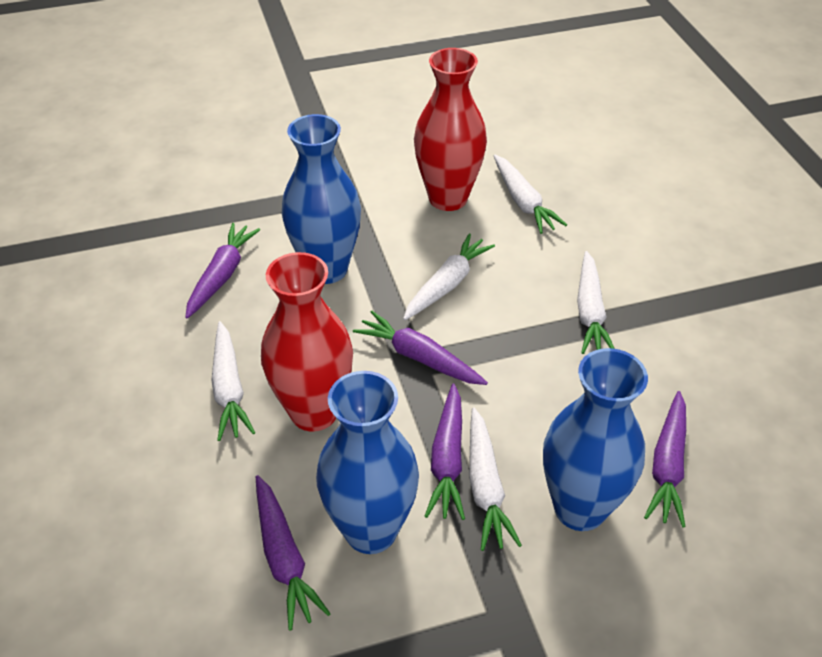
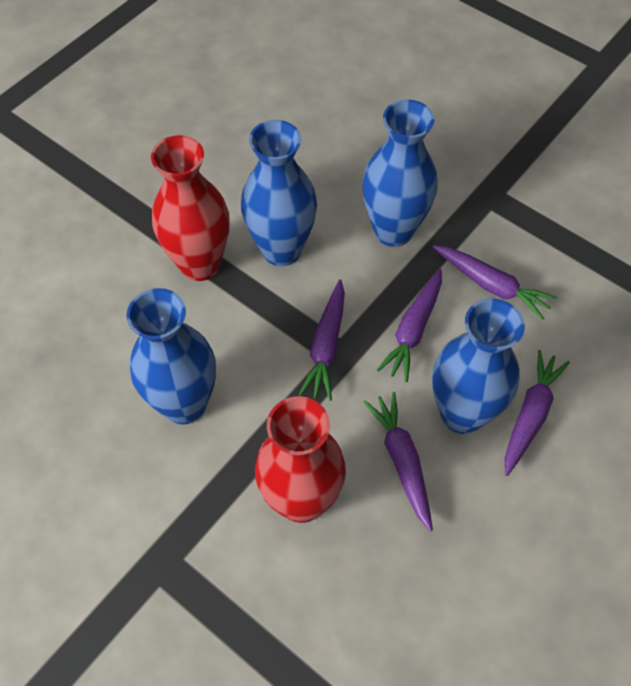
blue vase: [282,114,361,284] [316,371,419,554] [543,348,648,531] = 3 -> [127,288,216,425] [241,120,317,266] [362,99,438,247] [432,298,525,434] = 4
white carrot: [211,321,255,441] [403,233,495,320] [469,408,522,551] [494,155,567,234] [577,251,615,354] = 5 -> none = 0

